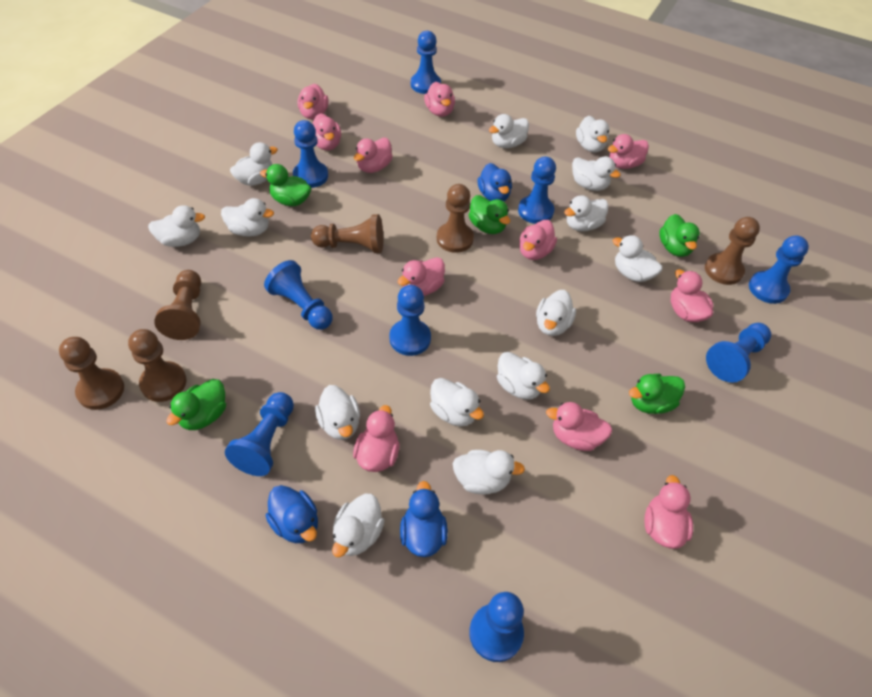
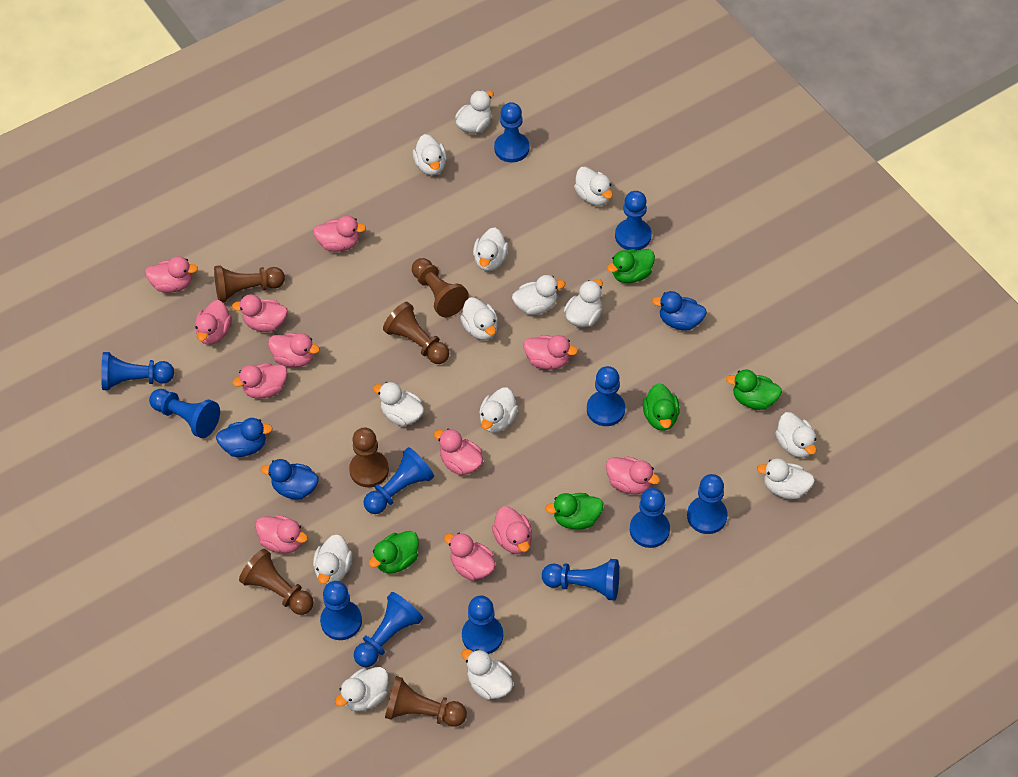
blue pawn: [225,392,294,476] [264,260,333,330] [293,120,328,188] [389,285,431,356] [411,31,441,94] [469,592,524,662] [518,156,556,224] [706,323,771,383] [749,235,809,304] = 9 -> [101,352,174,390] [149,389,220,438] [320,581,362,640] [354,592,423,667] [363,447,434,514] [462,596,503,654] [494,102,529,162] [542,559,619,600] [587,366,625,426] [615,191,652,250] [630,488,670,548] [687,474,728,534] = 12
pink duck: [298,84,329,120] [313,113,341,151] [353,405,399,472] [354,138,393,173] [398,257,445,296] [424,81,455,117] [519,220,557,260] [546,402,612,451] [608,134,649,169] [644,475,693,549] [671,270,713,322] = 11 -> [145,256,198,293] [195,300,232,345] [232,294,288,332] [232,363,287,399] [255,515,308,553] [268,333,320,367] [313,216,366,252] [434,429,483,475] [444,533,496,581] [492,506,532,554] [524,335,578,370] [606,456,660,494] = 12

